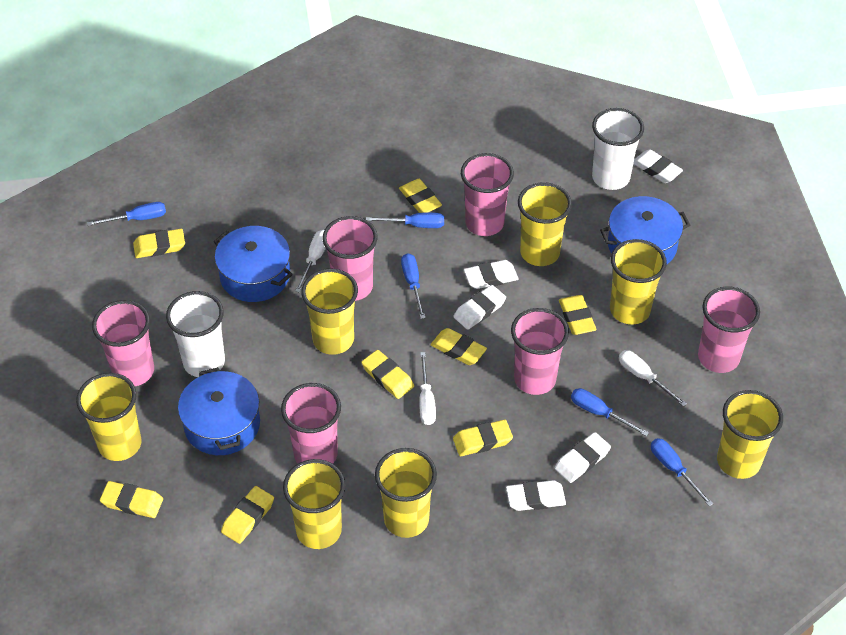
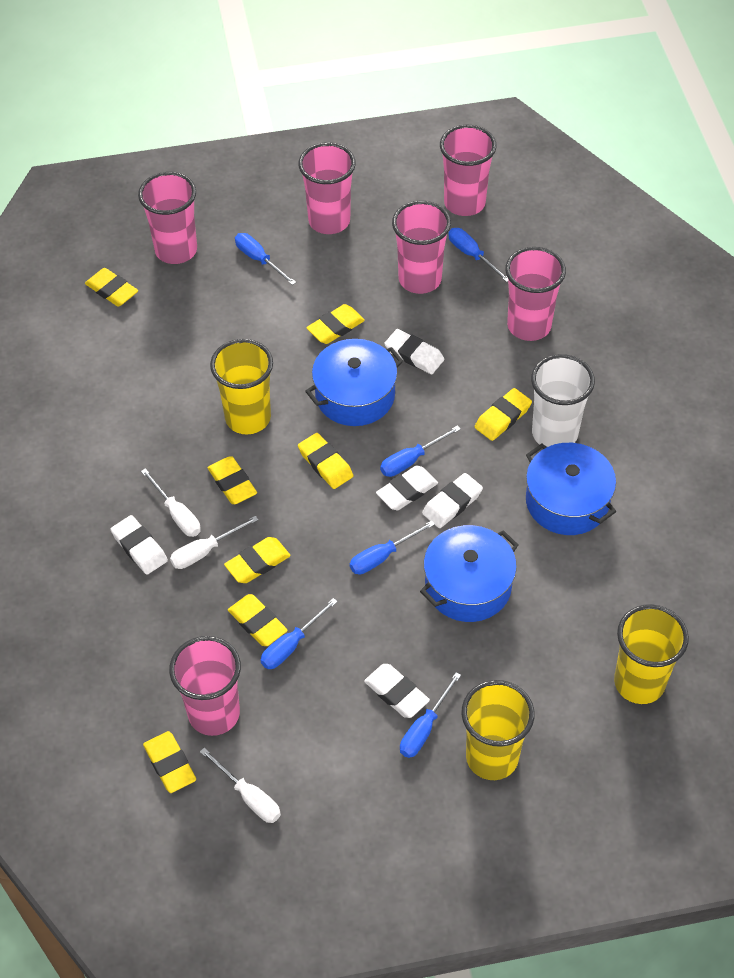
blue screwdriver: [87,202,166,226] [366,212,444,228] [401,253,425,319] [571,388,649,437] [651,438,713,507] = 5 -> [235,233,296,285] [261,598,338,669] [350,520,435,574] [380,425,461,477] [400,672,461,758] [448,228,508,282] = 6
white cup: [166,291,225,377] [592,108,644,190] = 2 -> [531,354,595,447] = 1
yellow cup: [76,373,141,461] [283,459,345,549] [301,269,358,355] [375,448,437,538] [518,182,572,266] [610,239,667,325] [717,390,783,479] = 7 -> [210,339,273,434] [461,680,535,780] [614,604,689,704] = 3

